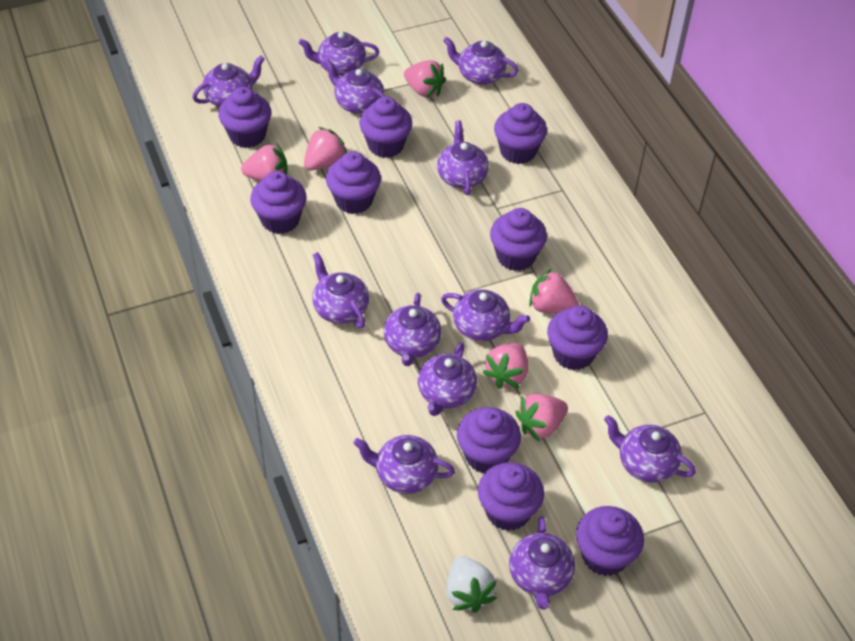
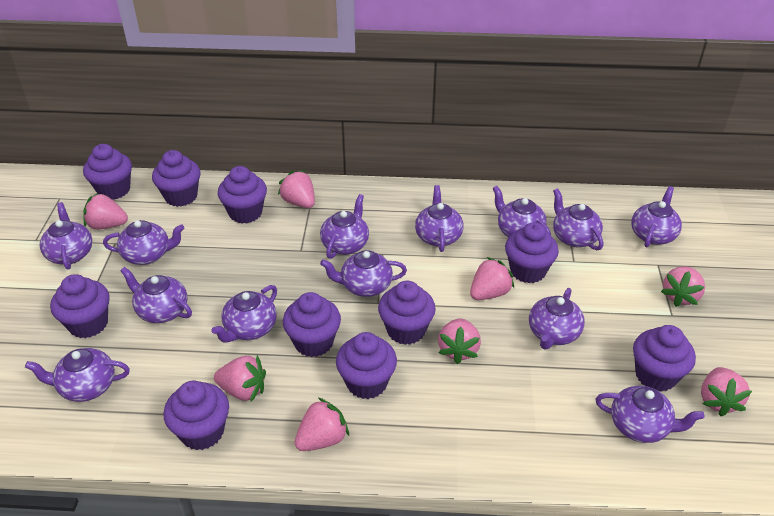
pink strawberry: [241,144,288,181] [304,127,347,171] [404,60,446,98] [483,343,528,389] [515,394,568,442] [529,269,579,314] = 6 -> [84,193,128,229] [214,355,266,401] [278,171,315,208] [295,398,349,451] [438,318,481,364] [470,257,515,300] [661,266,705,307] [701,367,752,416] = 8
purple teapot: [192,55,265,107] [298,32,379,76] [312,252,369,328] [324,59,386,114] [353,435,455,494] [384,293,441,366] [418,342,477,416] [437,120,489,195] [441,289,530,341] [443,37,518,85] [509,516,575,609] [604,415,696,483] = 12 -> [25,348,130,402] [40,202,92,270] [103,220,184,265] [120,267,192,323] [211,285,277,343] [320,194,369,259] [320,250,407,297] [415,185,463,252] [492,186,551,237] [529,288,585,350] [553,188,603,250] [595,386,705,443] [631,186,682,248] = 13
white strawberry: [447,556,497,613] = 1 -> none = 0

